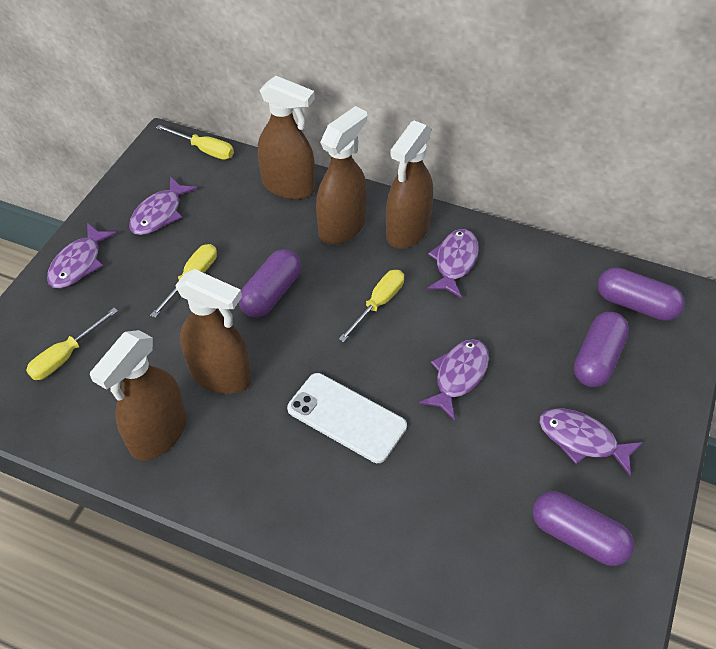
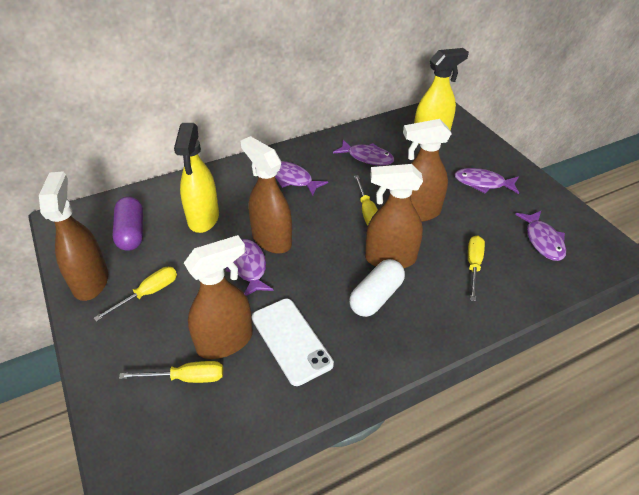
purple capsule: [238,249,301,318] [533,491,634,566] [574,312,629,387] [598,267,685,321] = 4 -> [113,197,143,251] = 1
white capsule: none = 0 -> [349,259,405,317] = 1
yellow spray bottle: none = 0 -> [174,123,219,233] [414,48,469,144] = 2

